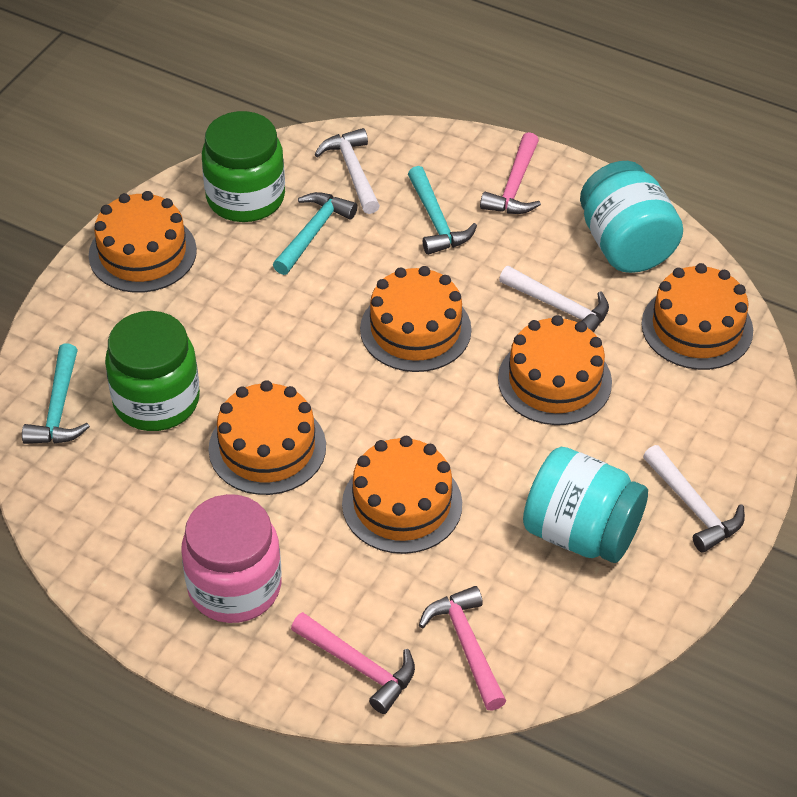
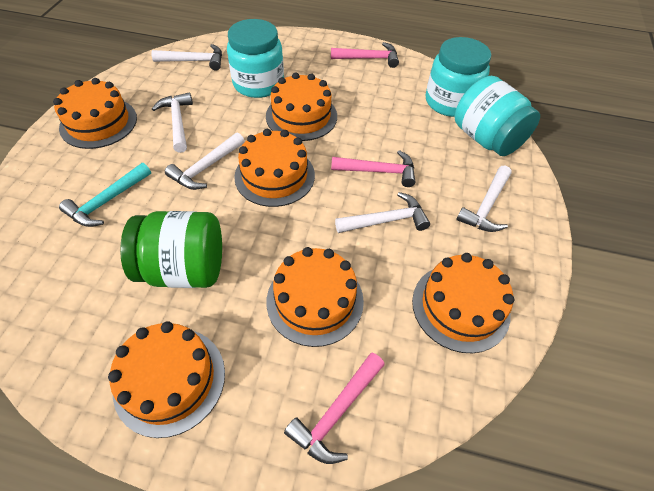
green jar: [105,311,200,431] [202,111,285,222] = 2 -> [120,211,222,288] = 1
pink jar: [181,494,281,623] = 1 -> none = 0
turquoise hammer: [22,343,90,444] [273,192,358,275] [408,166,477,255] = 3 -> [59,163,151,227] = 1
turquoise jar: [523,447,648,563] [580,161,683,273] = 2 -> [227,19,284,98] [426,37,491,117] [455,76,540,156] = 3
white hammer: [315,128,380,214] [499,266,609,333] [643,445,745,553] = 3 -> [152,44,222,70] [152,93,193,153] [165,132,244,190] [335,192,430,233] [456,166,512,232] = 5

